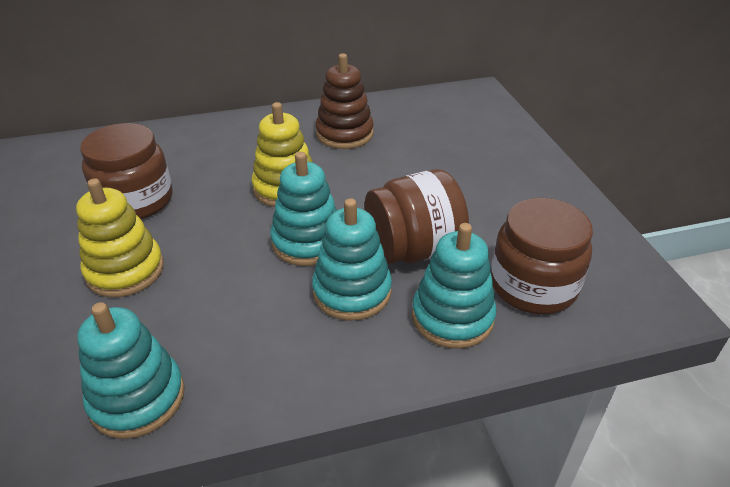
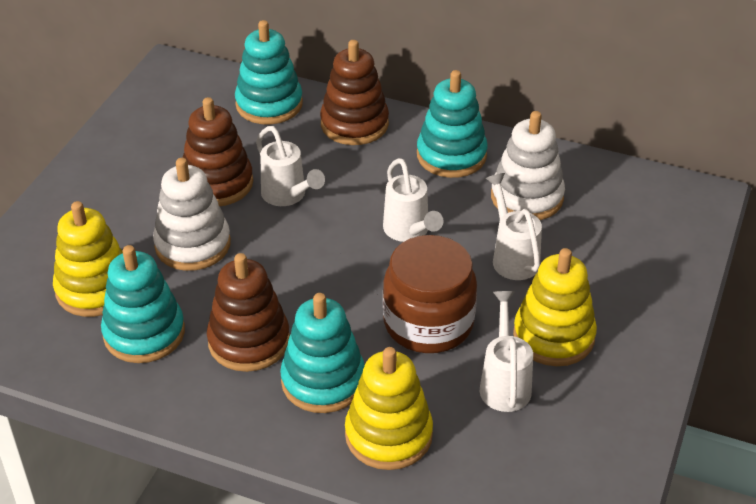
brown jar: [80,123,173,219] [365,169,469,264] [491,198,593,314] = 3 -> [383,235,477,353] = 1
brown stacking toy: [316,53,374,149] = 1 -> [182,97,253,206] [207,253,290,372] [320,40,389,145] = 3
white stacking toy: none = 0 -> [153,158,231,271] [491,111,565,220] = 2
white watering can: none = 0 -> [256,126,325,206] [383,158,443,242] [480,291,533,412] [486,173,542,280] = 4
yellow stacking toy: [76,178,164,297] [251,102,313,207] = 2 -> [53,201,123,317] [345,347,433,470] [513,248,597,366] = 3

